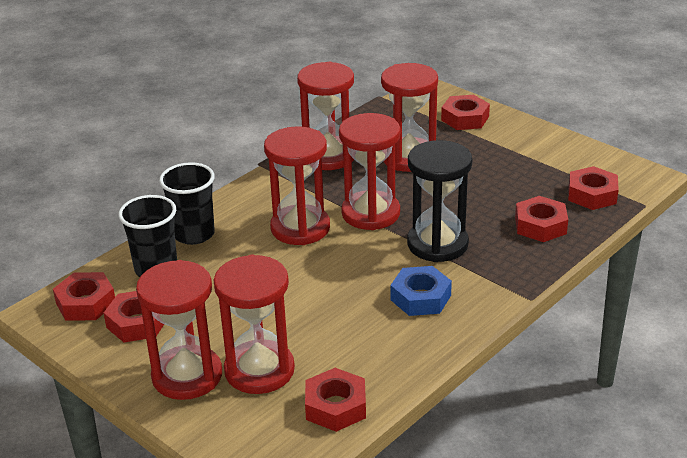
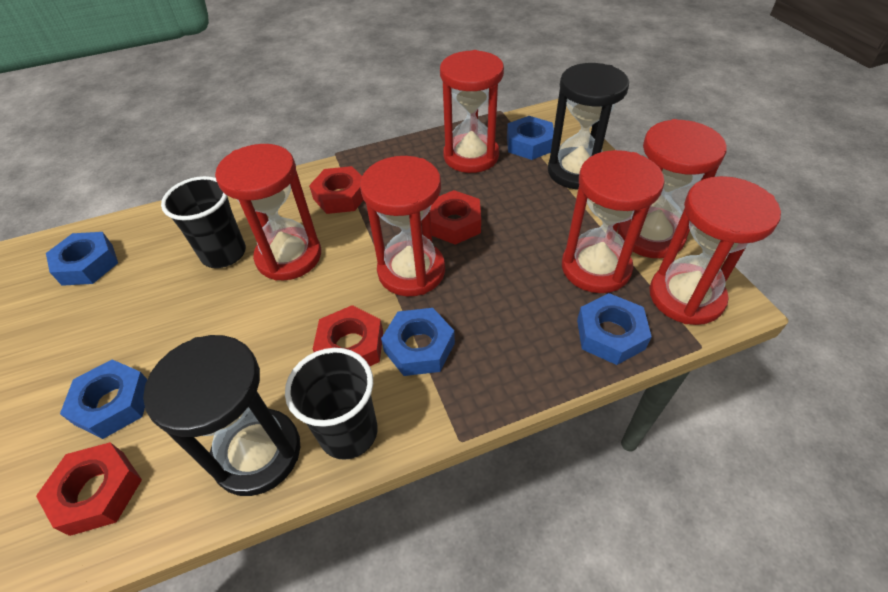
black hourglass: [407,140,472,262] = 1 -> [143,335,300,496] [548,63,629,189] = 2
blue nut: [390,266,452,316] = 1 -> [46,232,118,286] [60,360,147,439] [381,308,455,376] [507,116,554,160] [577,293,652,365] = 5
red nut: [53,272,115,321] [104,291,164,343] [305,368,366,432] [441,95,490,130] [515,196,568,242] [568,166,619,210] = 6 -> [36,442,142,536] [309,166,363,214] [313,305,383,366] [430,190,481,245] = 4

